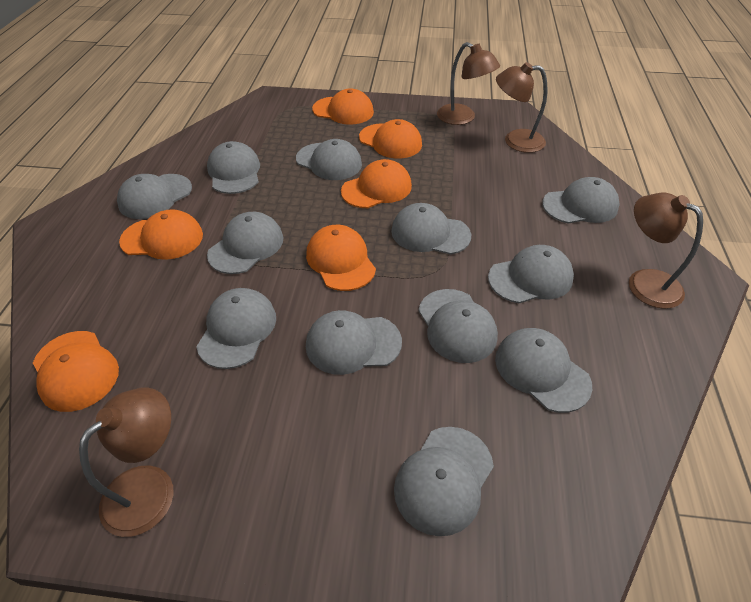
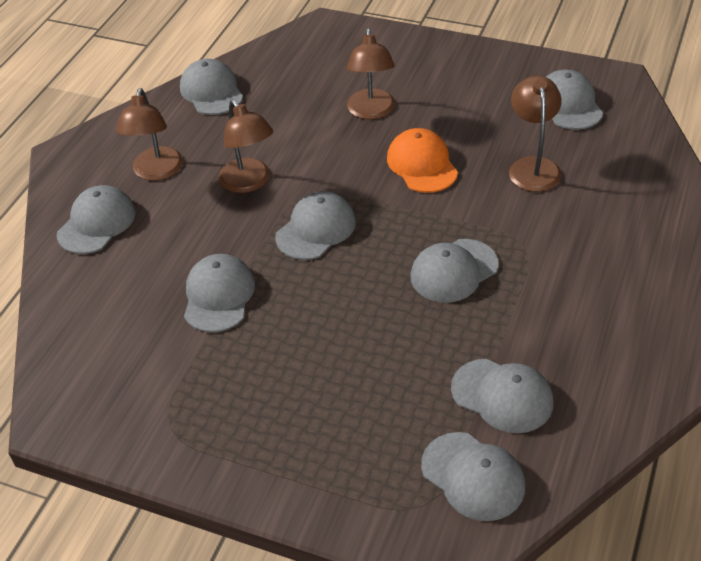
grey cap: [117,174,192,219] [196,288,276,369] [207,141,260,194] [207,212,283,274] [296,139,362,180] [306,310,402,375] [391,203,471,255] [394,427,494,536] [418,289,498,363] [488,245,574,303] [495,328,592,413] [542,177,620,224] = 12 -> [57,185,136,254] [180,59,243,115] [184,254,255,332] [275,191,356,260] [411,239,499,303] [421,432,525,521] [451,359,553,433] [546,70,603,130] = 8
orange cap: [33,331,119,412] [119,209,203,260] [306,225,376,291] [312,88,374,125] [341,159,412,208] [359,119,422,159] = 6 -> [387,128,458,193] = 1

